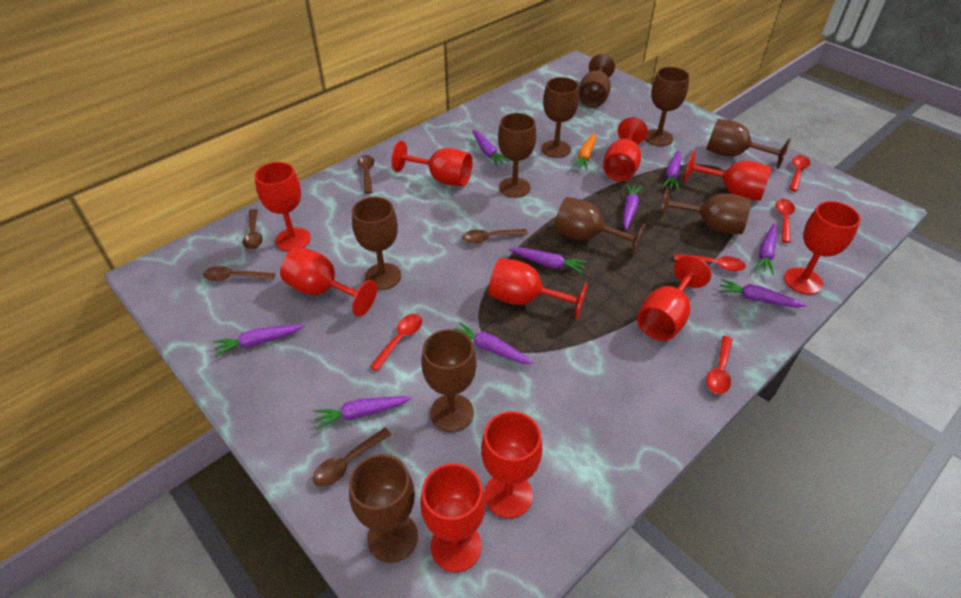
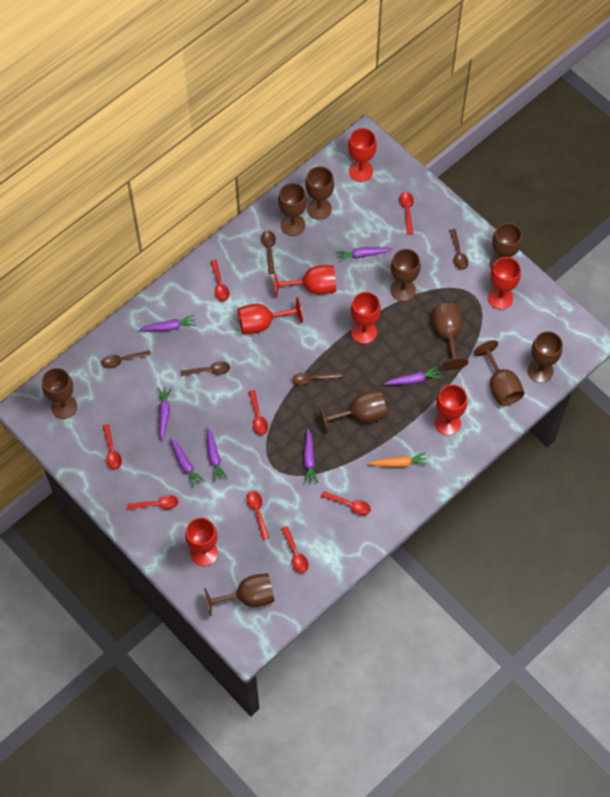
purple carrot: [213,324,304,357] [314,396,412,429] [454,322,534,364] [472,130,509,166] [509,247,587,274] [623,183,642,230] [662,150,681,190] [719,279,807,307] [755,224,777,275] = 9 -> [139,314,196,331] [158,388,172,441] [169,438,205,488] [207,427,227,482] [303,429,318,484] [337,247,392,262] [384,366,441,385] = 7
red goblet: [254,162,311,251] [280,247,377,316] [392,141,472,186] [420,463,486,572] [481,411,543,518] [489,258,588,321] [603,117,648,181] [637,256,711,341] [684,151,772,201] [784,201,861,294] = 10 -> [185,518,218,566] [238,297,303,334] [274,265,336,297] [348,128,377,182] [351,292,381,344] [435,384,467,435] [488,257,521,309] = 7
red spoon: [370,314,422,371] [674,254,746,271] [706,336,733,394] [776,199,795,243] [789,155,810,191] = 5 -> [103,424,122,470] [127,495,179,510] [211,260,229,301] [246,491,269,540] [249,390,268,435] [281,526,308,573] [321,491,371,515] [400,192,414,235] = 8

